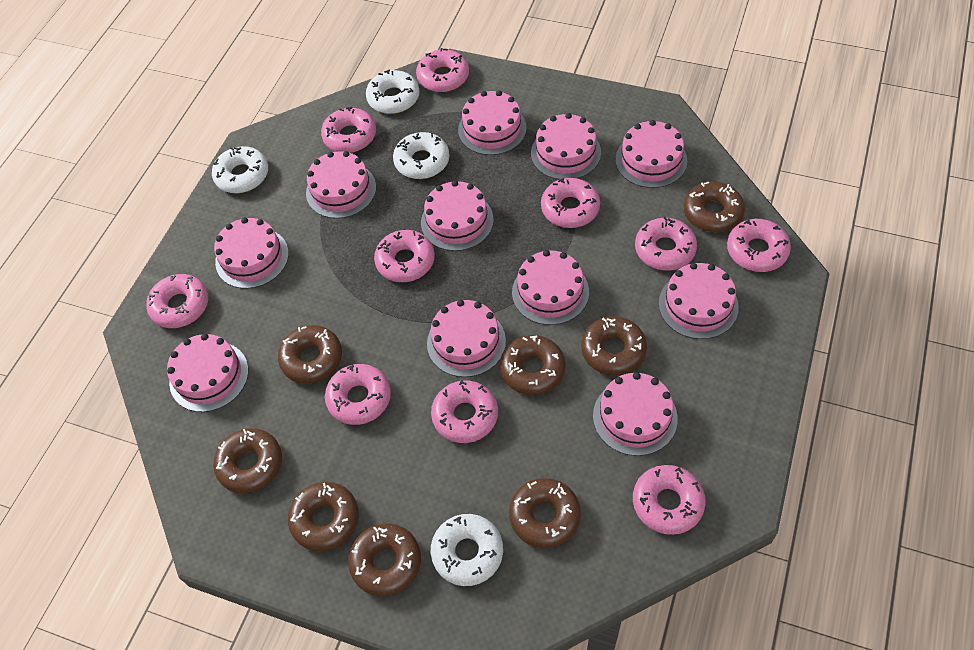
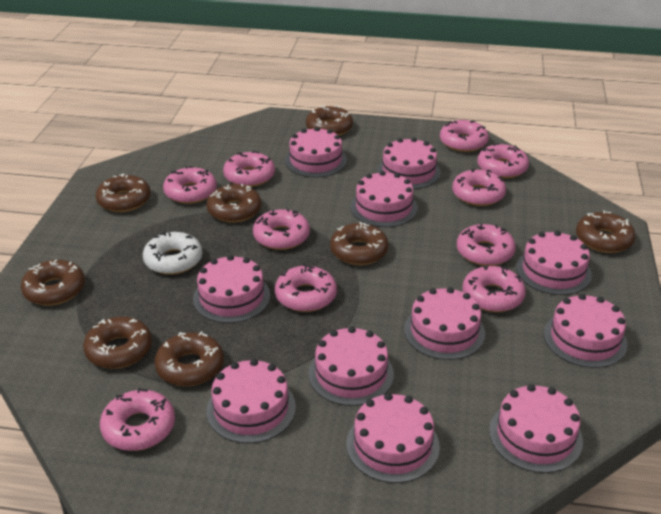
white donut: [212,146,268,193] [366,70,420,114] [393,132,449,179] [431,514,503,586] = 4 -> [143,232,202,275] = 1

